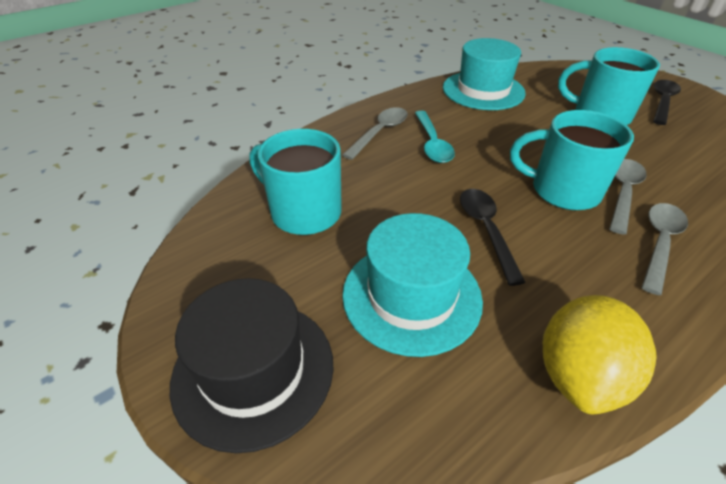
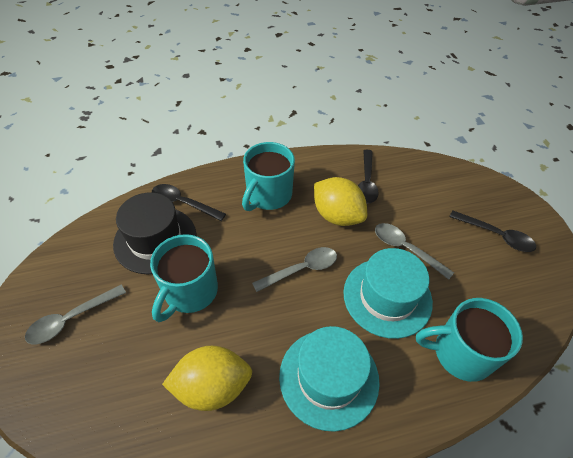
black spoon: [460,189,526,286] [653,80,681,125] = 2 -> [152,184,226,221] [358,150,379,203] [449,210,536,252] = 3
turquoise spoon: [415,111,455,163] = 1 -> none = 0
yellow lemon: [543,295,657,414] = 1 -> [162,346,252,411] [314,177,367,226] = 2

